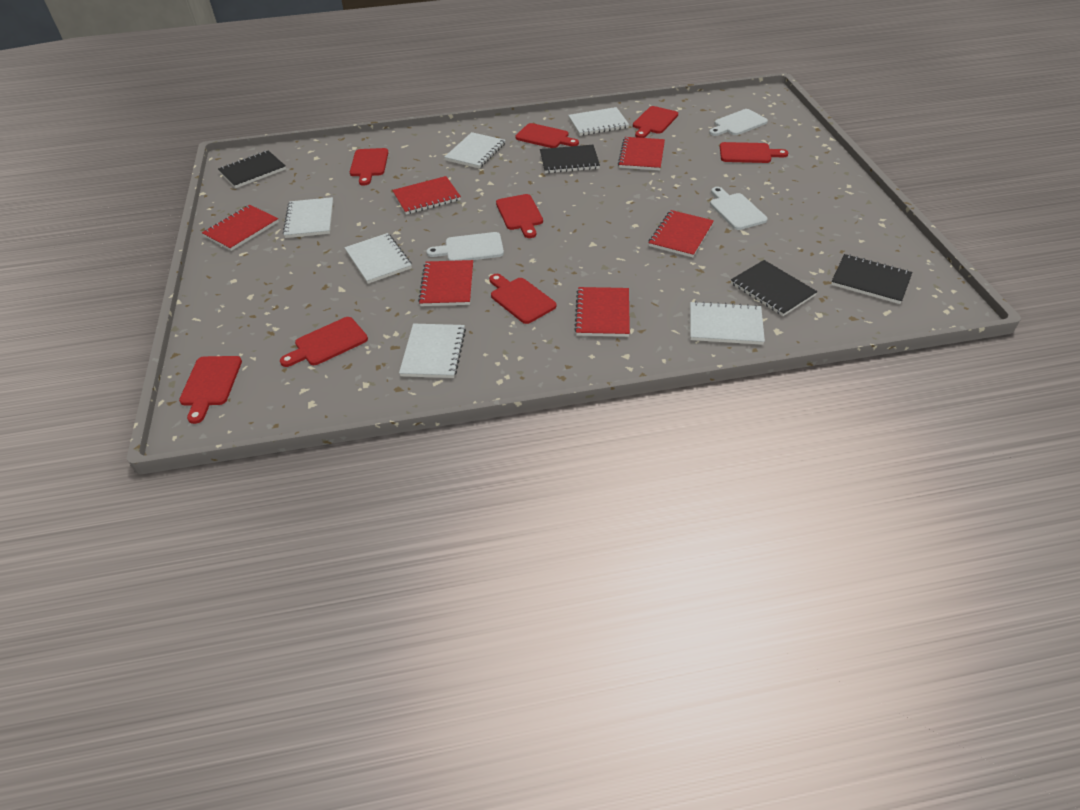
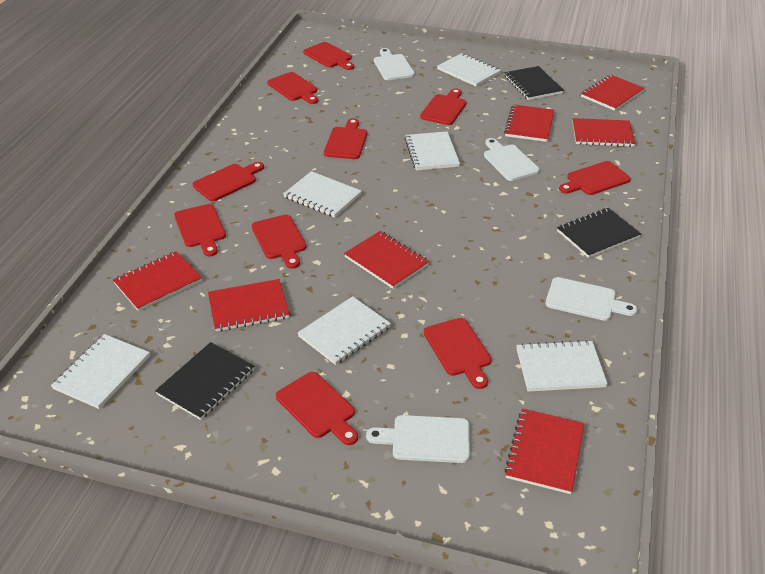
black notebook: [218,150,286,188] [540,145,600,173] [731,260,817,316] [831,254,912,304] = 4 -> [155,342,254,420] [504,66,564,100] [557,208,641,258] = 3
red cutting board: [179,356,242,424] [280,317,368,367] [350,148,388,186] [489,274,556,324] [496,194,543,238] [515,123,579,148] [633,106,678,138] [720,142,788,163] = 8 -> [174,204,226,257] [192,162,264,201] [252,215,306,269] [267,72,318,104] [276,372,358,445] [303,42,354,70] [324,118,367,159] [420,88,466,125] [424,318,491,389] [559,161,631,195] = 10
red notebook: [202,205,279,251] [392,176,461,214] [418,260,473,306] [574,287,630,337] [618,137,665,170] [649,210,714,257] = 6 -> [113,251,202,311] [208,279,289,332] [344,231,429,289] [504,104,554,142] [504,409,584,494] [572,118,635,147] [581,75,645,111] = 7
white cutting board: [426,232,504,261] [709,109,768,136] [710,187,768,230] = 3 -> [366,415,470,463] [374,48,415,80] [484,138,540,181] [546,277,638,321] = 4

